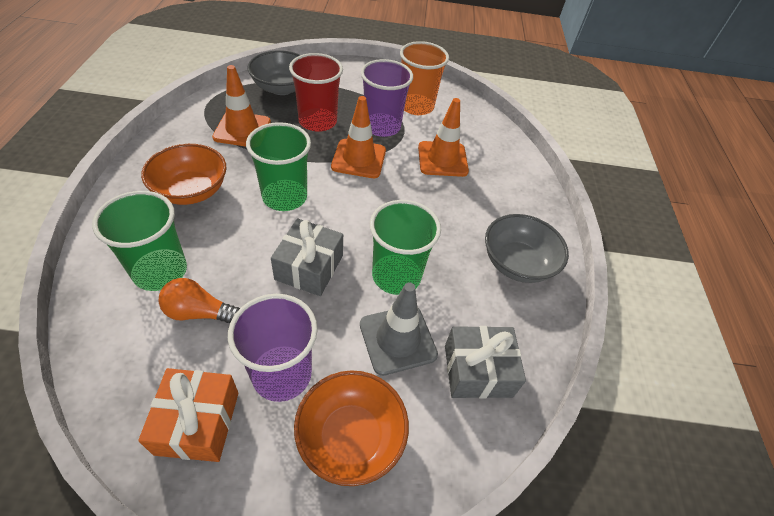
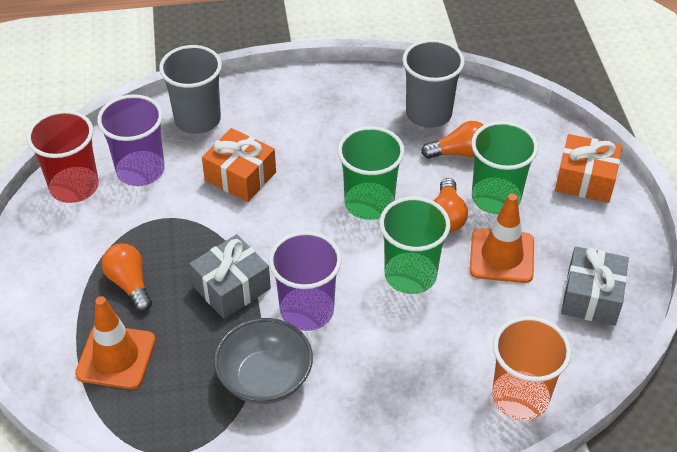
grey bowl: [248,50,300,95] [485,214,569,283] = 2 -> [214,318,313,404] = 1
grey cup: none = 0 -> [159,45,222,134] [402,39,465,128] = 2
grey traffic cone: [360,282,438,376] = 1 -> none = 0
orange bowl: [141,144,227,205] [294,370,409,486] = 2 -> none = 0
orange gift: [138,368,239,462] = 1 -> [202,128,276,202] [555,134,622,203] = 2
orange light bulb: [159,278,240,323] = 1 -> [101,243,152,312] [421,121,483,159] [434,178,468,232] = 3
orange traffic cone: [212,65,271,146] [331,96,386,178] [418,98,469,177] = 3 -> [75,296,156,389] [470,193,534,283] = 2

